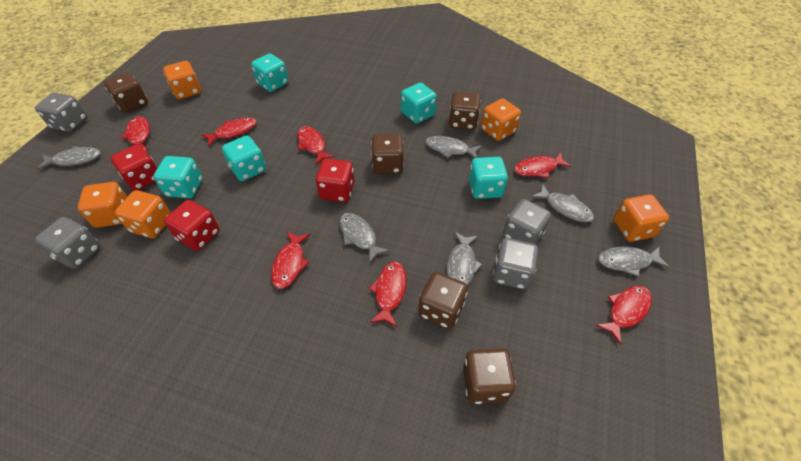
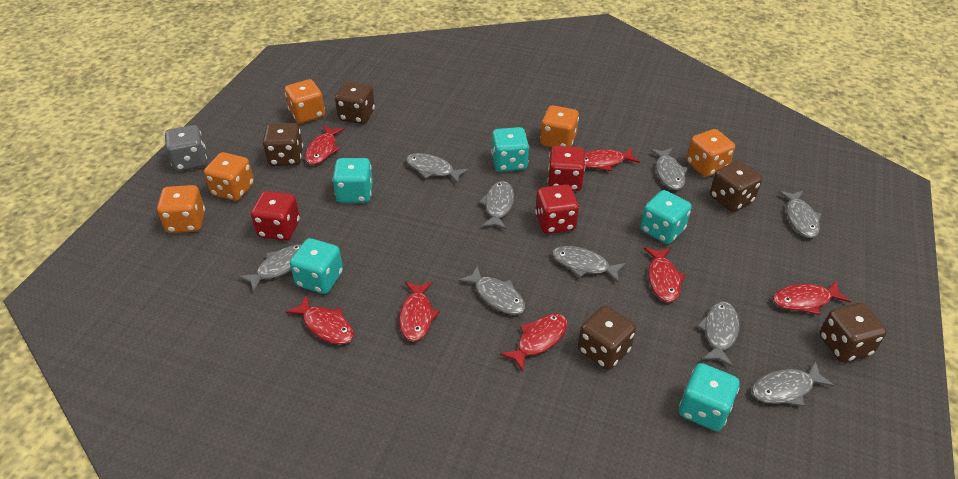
grey dice: [35,93,87,132] [35,217,101,269] [493,238,538,289] [503,199,551,245] = 4 -> [165,125,207,171] = 1
grey fish: [37,146,100,170] [339,213,390,264] [425,136,482,158] [446,232,483,286] [531,184,594,222] [598,247,670,277] = 6 -> [238,244,301,292] [406,153,469,184] [458,265,525,315] [479,181,514,230] [552,246,626,283] [650,148,688,190] [697,302,739,367] [751,361,835,406] [778,191,821,238] = 9

